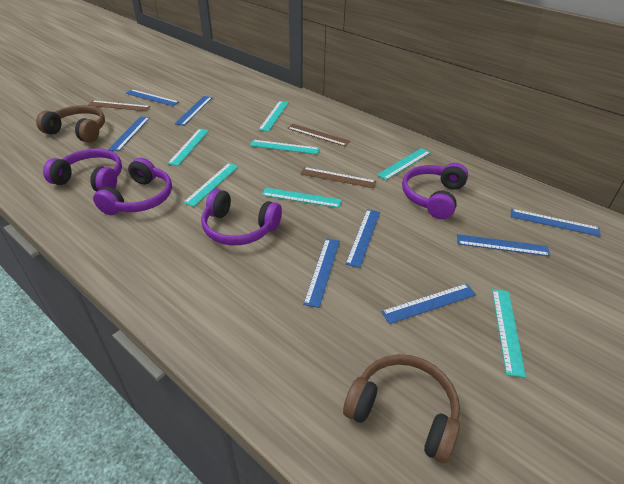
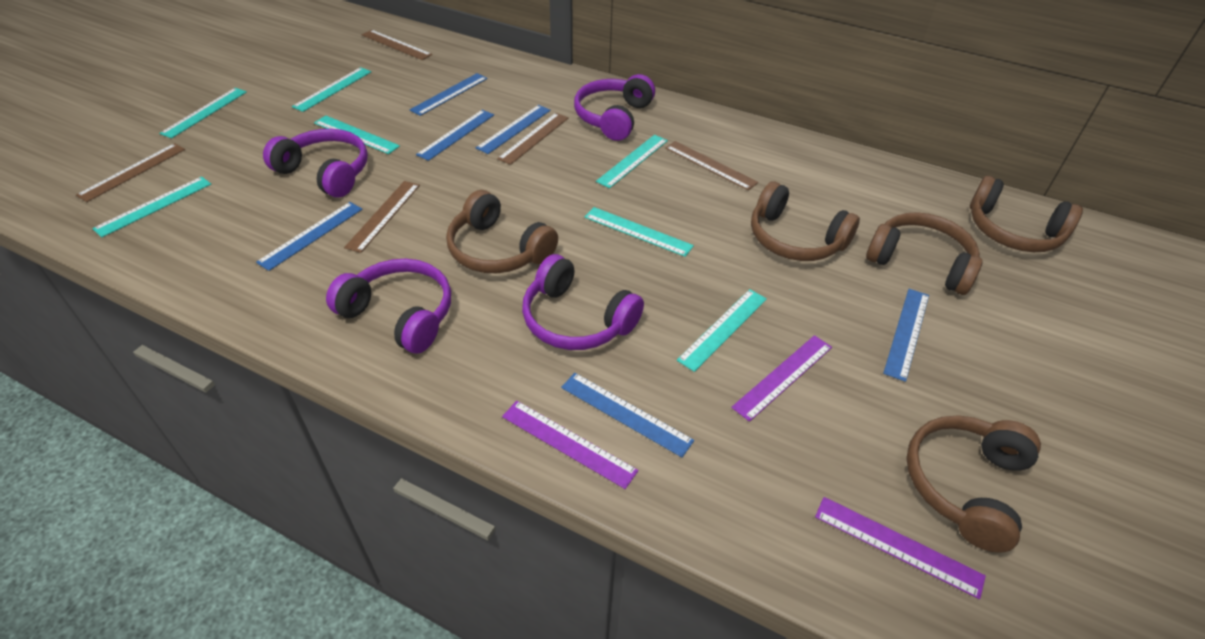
blue ruler: [108,117,150,151] [126,89,179,106] [174,96,212,126] [303,238,340,308] [345,209,380,268] [381,284,476,324] [457,234,550,256] [511,209,601,237] = 8 -> [256,202,363,271] [410,73,488,116] [416,110,494,161] [476,105,551,154] [561,373,694,457] [883,289,929,382] = 6
brown headphones: [36,105,105,143] [343,354,460,463] = 2 -> [446,190,558,273] [751,181,860,261] [866,212,982,295] [906,415,1041,553] [970,176,1083,252] = 5
brown ruler: [88,101,150,111] [287,124,351,147] [300,167,376,188] = 3 -> [76,143,185,202] [344,181,420,253] [362,30,432,60] [497,113,569,165] [665,141,758,191] = 5
purple ruler: none = 0 -> [502,401,638,489] [731,335,832,422] [815,497,986,599] = 3

